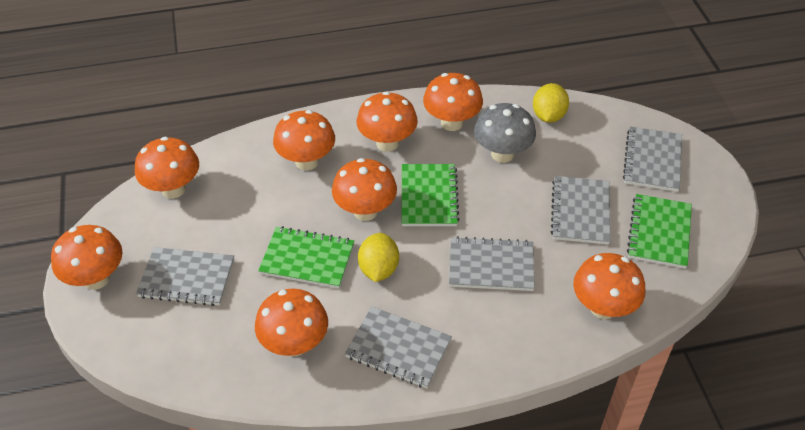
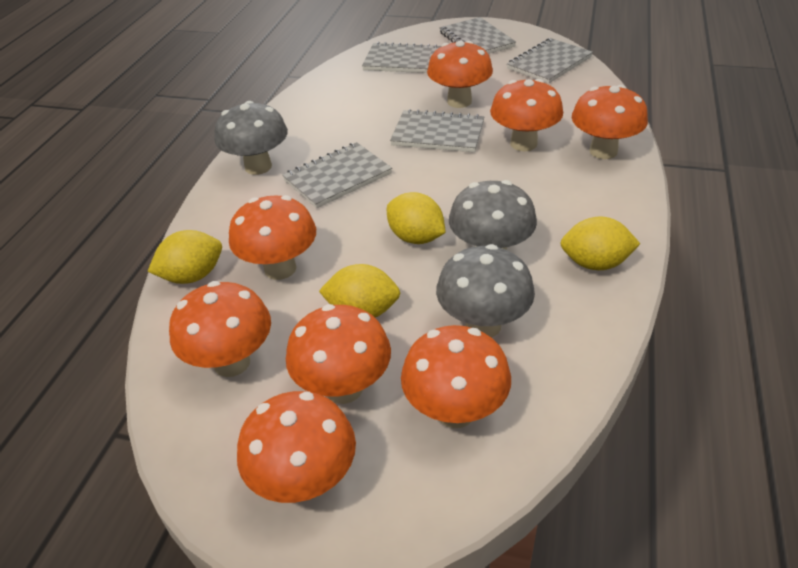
green notebook: [258,226,354,288] [402,164,460,226] [627,194,692,269] = 3 -> none = 0
grey mushroom: [474,103,536,163] = 1 -> [215,101,288,175] [436,244,535,338] [449,180,537,250] = 3
yellow lemon: [358,233,399,282] [533,83,569,123] = 2 -> [147,230,222,284] [319,264,400,318] [387,192,446,244] [560,216,640,270] = 4

